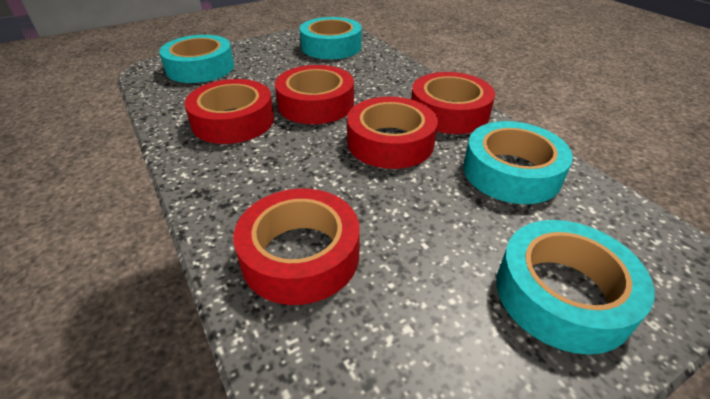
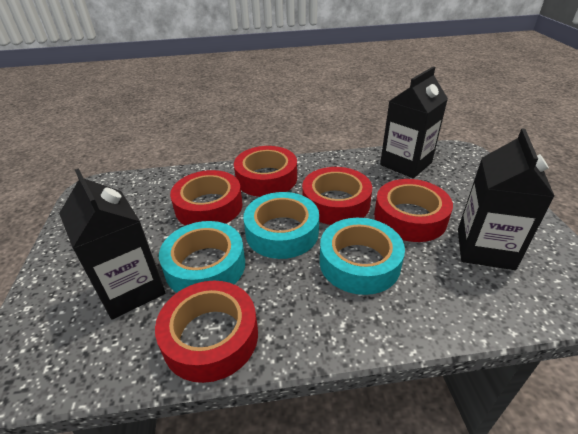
black carton: none = 0 -> [59,168,165,320] [380,67,448,178] [458,128,555,270] = 3
turquoise tape: [159,35,234,83] [300,17,362,59] [463,121,573,204] [496,220,655,355] = 4 -> [159,221,245,293] [243,192,319,259] [320,218,405,295] = 3

